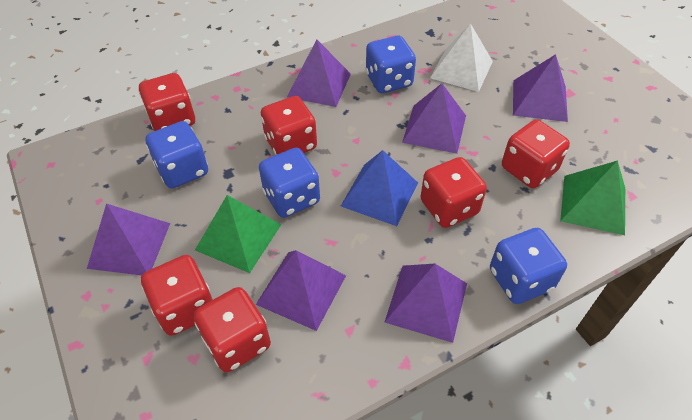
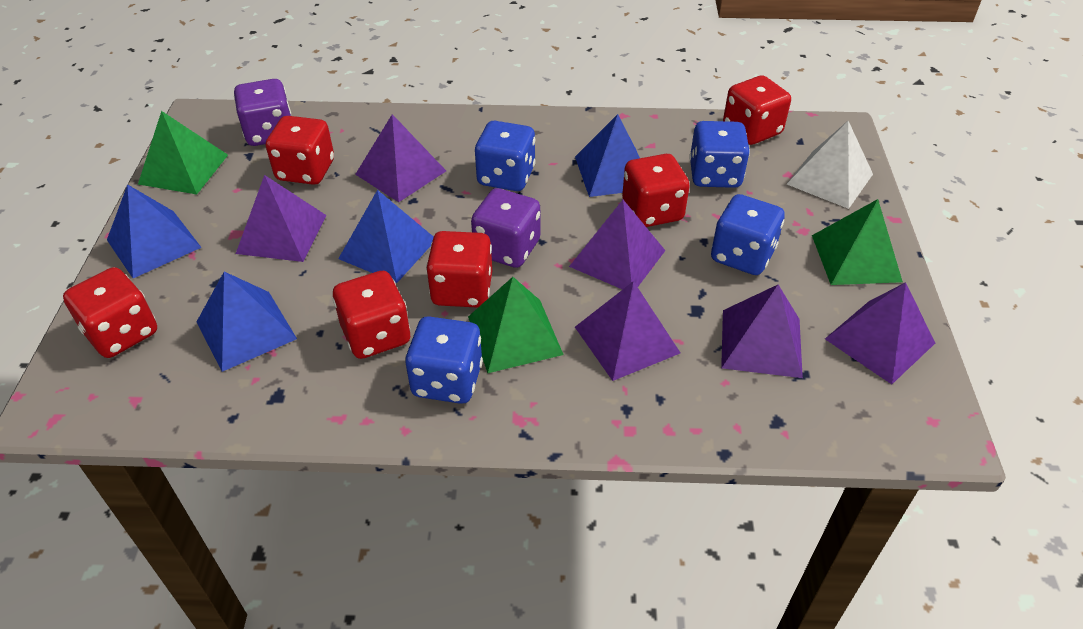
blue pyramid: [341,150,418,226] = 1 -> [107,184,202,278] [197,272,297,372] [338,190,433,283] [575,114,640,197] = 4
green pyramid: [195,195,281,273] [560,161,625,235] = 2 -> [138,111,228,194] [468,277,564,373] [812,199,903,285] = 3
purple dice: none = 0 -> [234,79,291,146] [471,188,540,268] = 2

